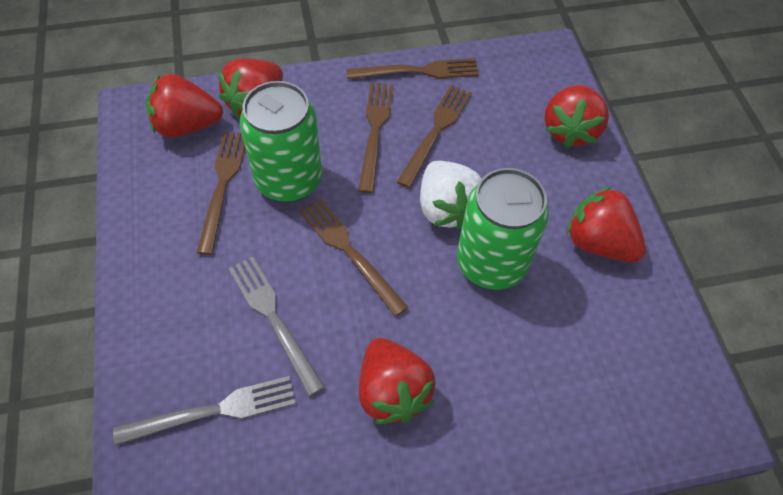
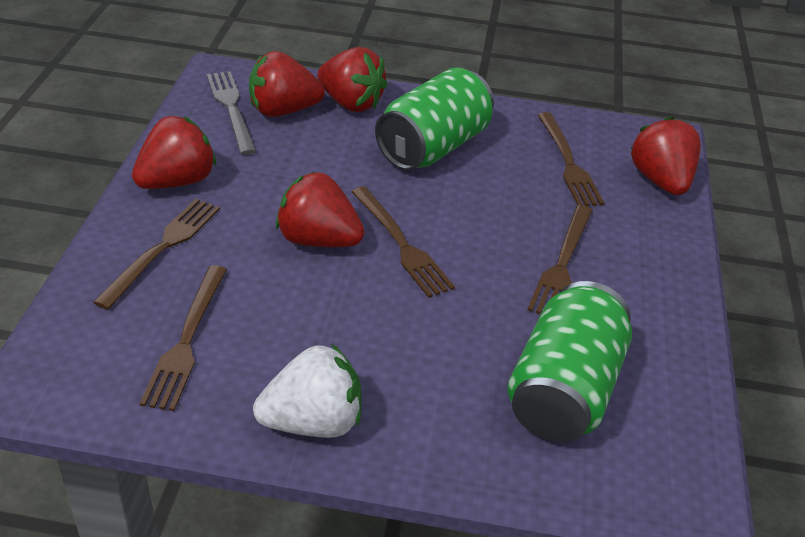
grey fork: [113,376,296,446] [228,256,325,396] = 2 -> [207,71,256,155] = 1

